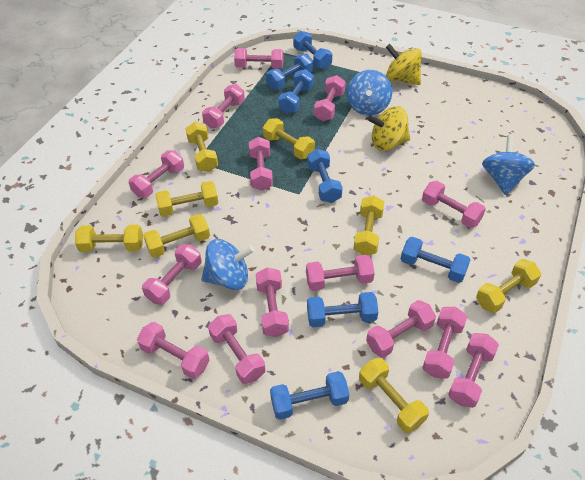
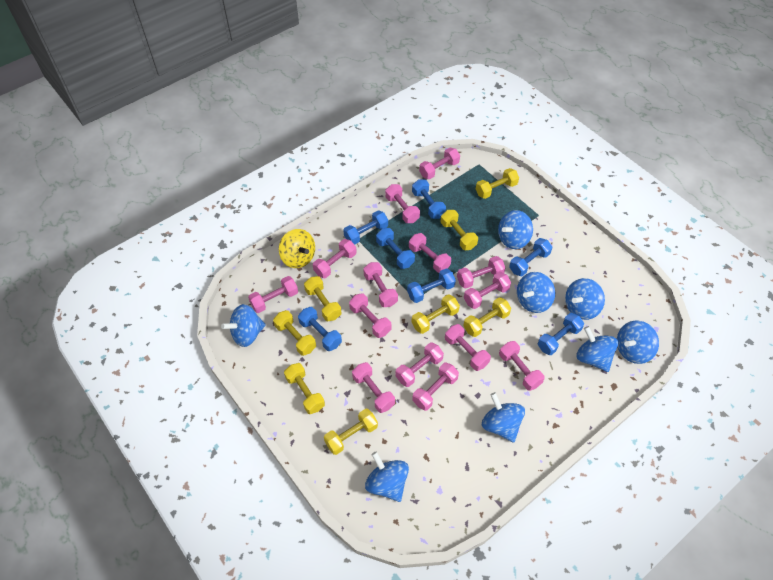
blue spinning top: [201,239,255,290] [347,70,392,116] [482,135,535,195] = 3 -> [221,304,266,347] [365,451,409,502] [482,392,525,442] [498,210,533,249] [517,272,555,313] [565,278,605,320] [576,326,618,372] [617,321,659,364] = 8
yellow spinning top: [367,106,410,151] [386,44,421,85] = 2 -> [279,229,315,268] = 1

